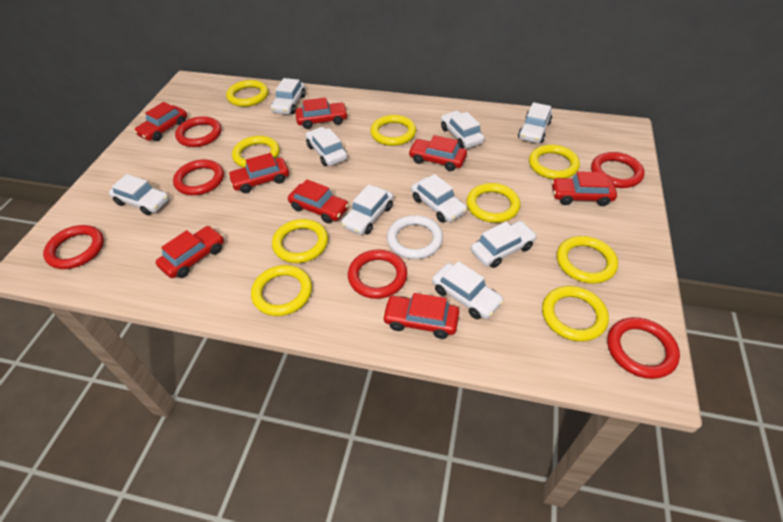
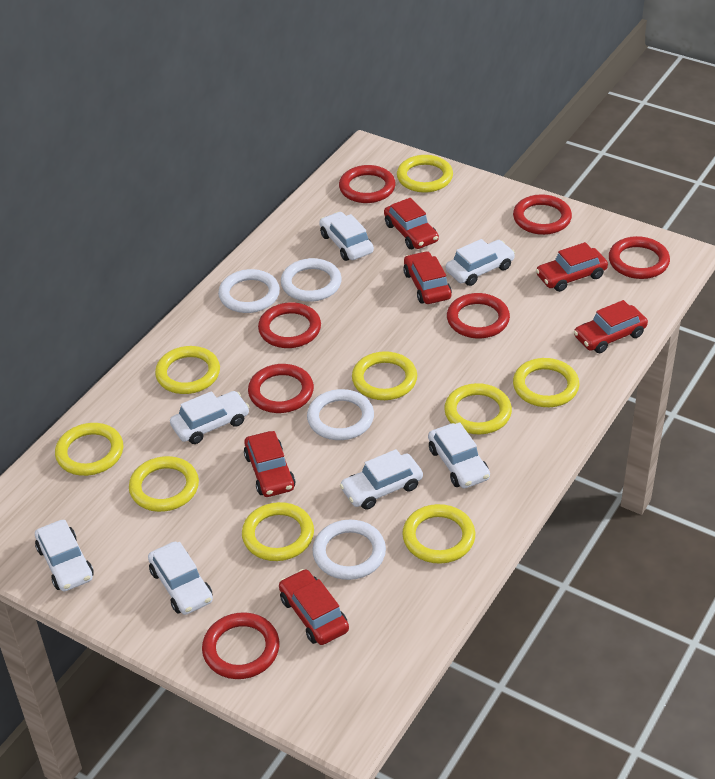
red car: [134,102,187,141] [156,226,224,278] [228,153,289,193] [288,179,349,224] [295,97,348,129] [382,293,459,339] [408,135,467,171] [552,171,617,206] = 8 -> [244,431,295,497] [279,569,349,645] [384,198,439,249] [403,251,452,304] [536,242,608,292] [574,300,648,353] = 6
red ring: [43,225,104,269] [173,160,224,195] [175,116,222,147] [348,250,407,299] [591,152,645,188] [607,317,680,379] = 6 -> [202,612,279,679] [248,364,314,413] [258,302,321,348] [339,165,396,203] [447,293,510,339] [513,194,572,235] [609,236,670,279] = 7
white car: [109,174,169,216] [271,78,306,114] [306,127,347,166] [341,184,393,235] [411,174,467,223] [432,261,504,319] [441,111,485,148] [471,221,537,268] [518,102,552,143] = 9 -> [35,520,94,591] [148,542,213,615] [170,391,249,444] [319,212,374,261] [340,449,423,510] [428,422,490,488] [446,239,515,286] = 7
white ring: [387,215,443,259] = 1 -> [218,269,280,313] [281,258,342,302] [307,389,374,440] [312,520,386,580] = 4

